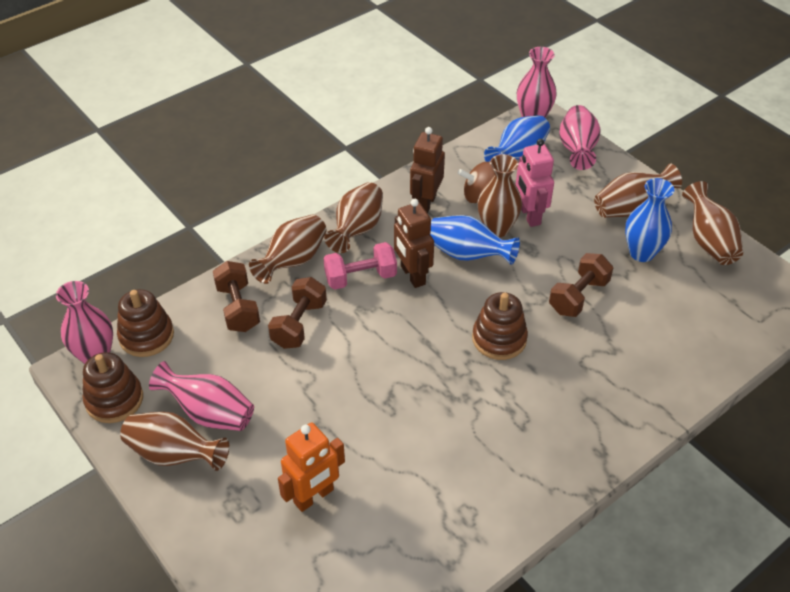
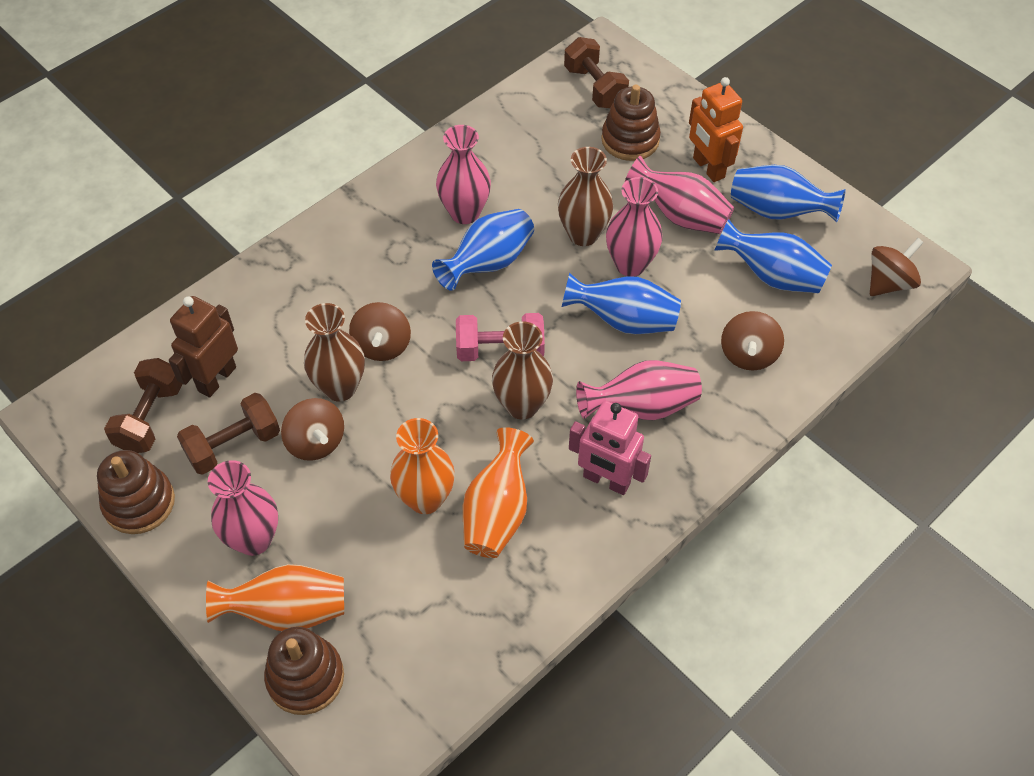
blue vase: [430,215,520,265] [484,115,550,162] [625,178,674,262] = 3 -> [432,209,534,291] [562,272,681,334] [714,219,832,293] [731,165,846,222] = 4
brown robot: [394,199,434,288] [410,127,445,214] = 2 -> [169,296,238,398] = 1
brown spinning top: [458,162,495,203] = 1 -> [281,398,344,461] [349,302,411,361] [721,311,784,370] [870,238,924,296] = 4
brown vase: [120,412,229,471] [249,215,326,284] [324,182,383,253] [478,154,522,237] [594,163,682,218] [682,181,743,265] = 6 -> [304,303,365,401] [492,321,553,419] [558,147,613,246] = 3
orange vase: none = 0 -> [206,564,344,631] [390,418,455,514] [463,427,534,558] = 3
pink vase: [56,281,113,364] [149,361,254,431] [517,47,557,118] [559,105,601,170] = 4 -> [208,460,278,556] [436,125,491,224] [576,360,702,420] [606,177,663,277] [625,156,734,234] = 5

